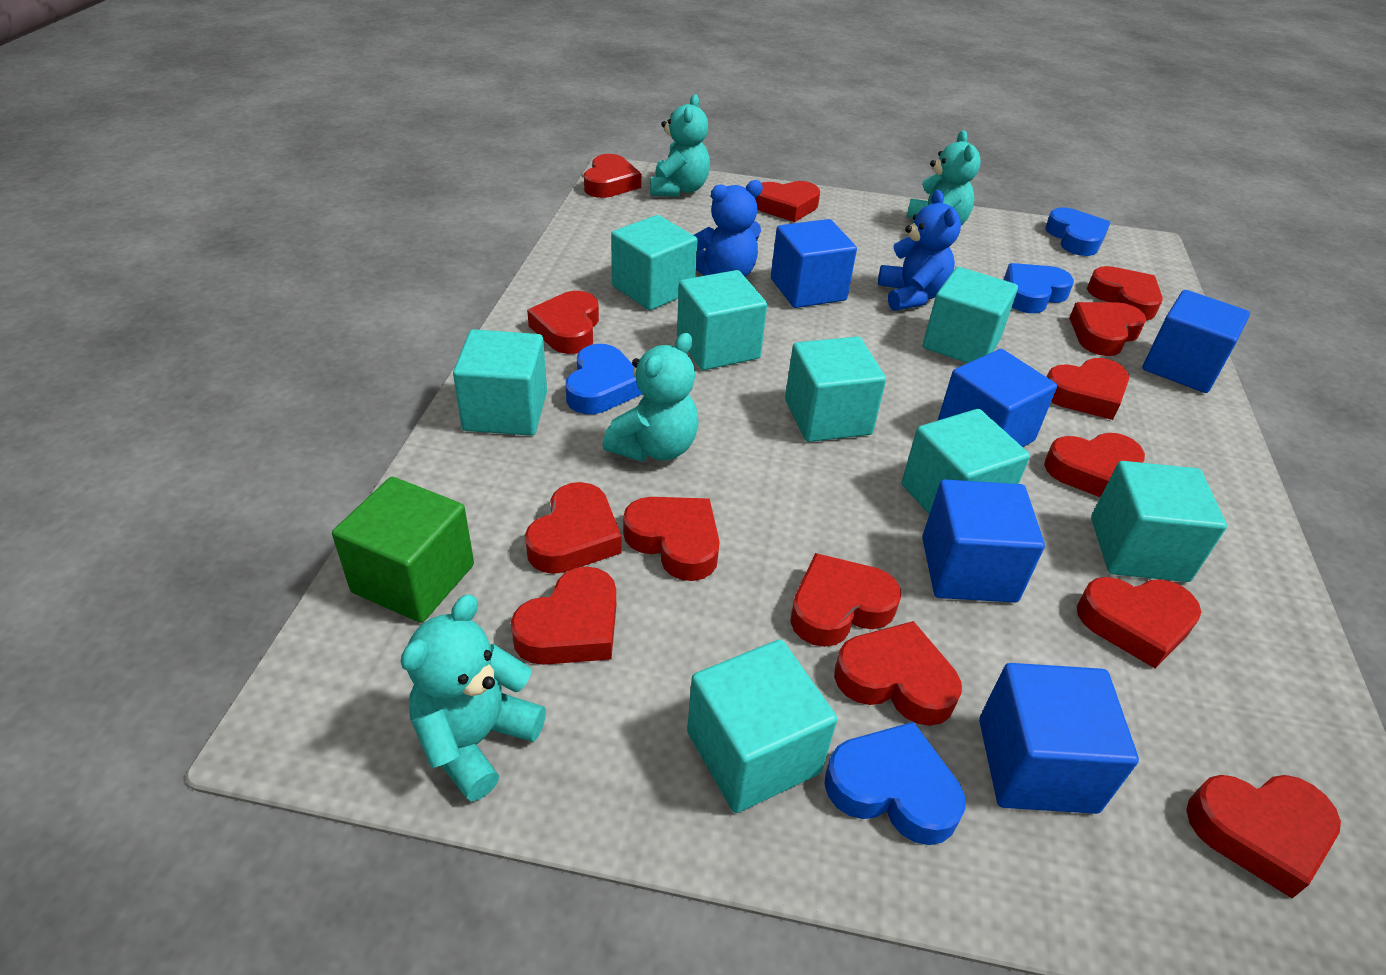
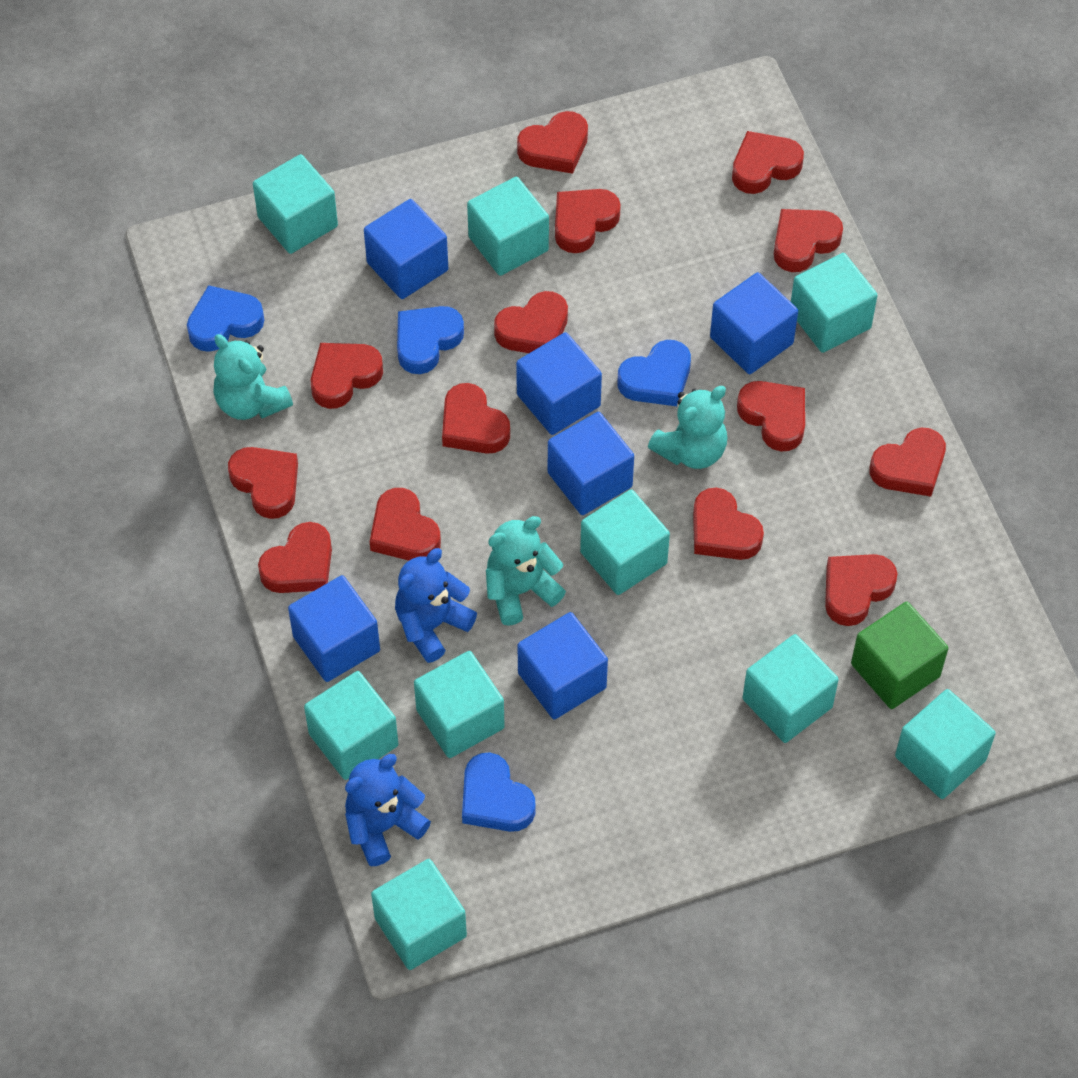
blue cube: [771,219,857,308] [922,480,1045,603] [937,349,1057,447] [979,663,1139,814] [1142,290,1250,393] = 5 -> [288,575,380,682] [364,199,448,299] [516,332,602,435] [517,612,608,719] [548,412,634,515] [710,272,798,374] = 6
turquoise cube: [453,329,547,436] [611,215,698,310] [677,270,767,370] [687,639,837,813] [785,336,886,442] [902,409,1030,514] [923,267,1018,363] [1091,461,1227,582] = 8 -> [253,154,338,254] [304,671,398,780] [371,859,467,970] [414,651,505,758] [467,177,549,276] [580,489,670,595] [742,634,839,743] [791,253,878,353] [895,689,996,799] = 9
turquoise teddy bear: [401,594,546,802] [603,333,699,462] [650,94,710,197] [907,130,981,225] = 4 -> [213,334,293,420] [486,516,566,625] [648,386,727,469] = 3

